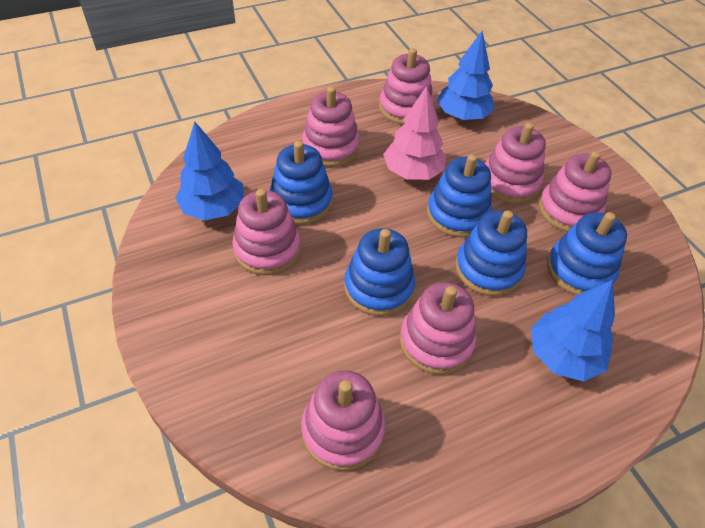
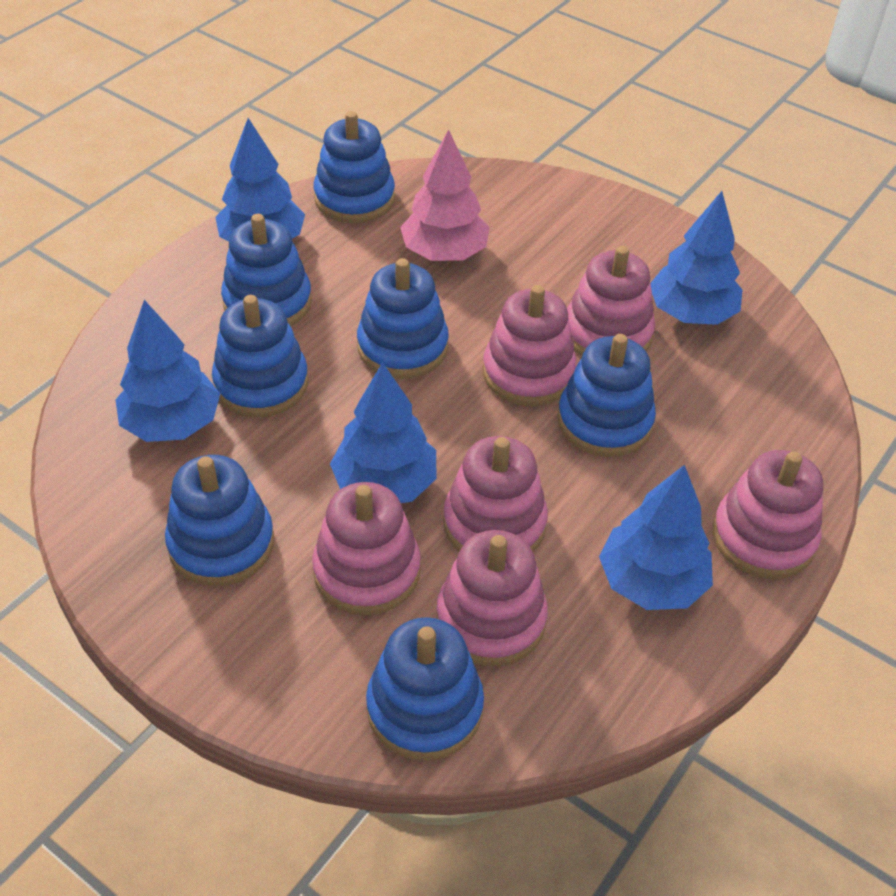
blue stacking toy: [270,141,332,225] [344,228,415,316] [427,154,492,238] [455,211,527,296] [547,212,627,295] = 5 -> [165,455,274,586] [212,295,308,418] [221,214,312,326] [314,111,395,223] [357,258,449,379] [366,617,484,761] [557,334,656,457] = 7
blue tree: [175,122,244,221] [437,31,495,120] [531,280,615,381] = 3 -> [115,300,220,442] [215,118,305,242] [330,362,437,503] [599,465,713,610] [650,191,742,325] = 5
pink stacking toy: [232,189,301,275] [301,370,385,471] [302,87,360,167] [379,48,434,125] [400,282,476,375] [485,123,546,204] [539,151,611,232] = 7 -> [312,482,421,615] [437,530,548,666] [443,436,548,552] [483,285,577,406] [567,246,655,356] [713,450,823,579] = 6

